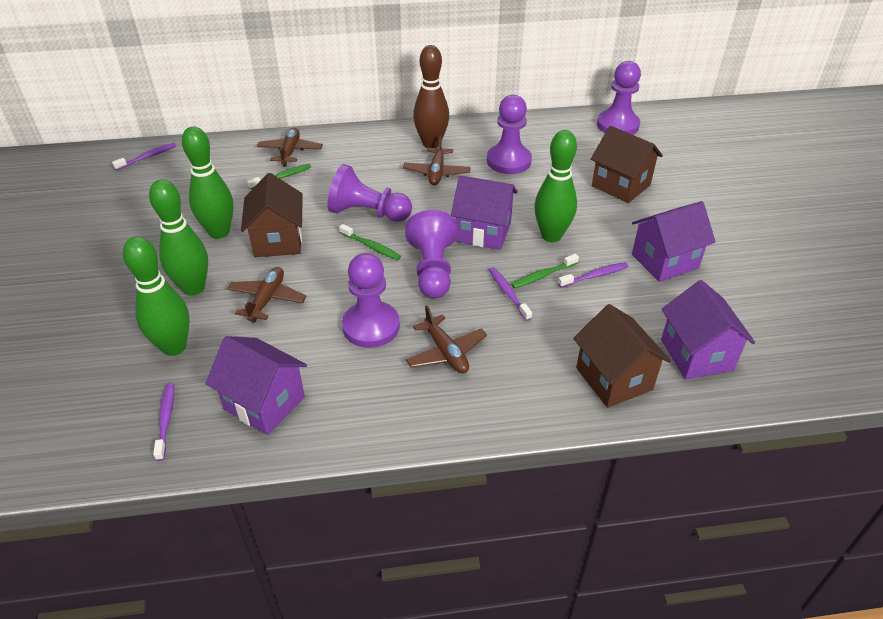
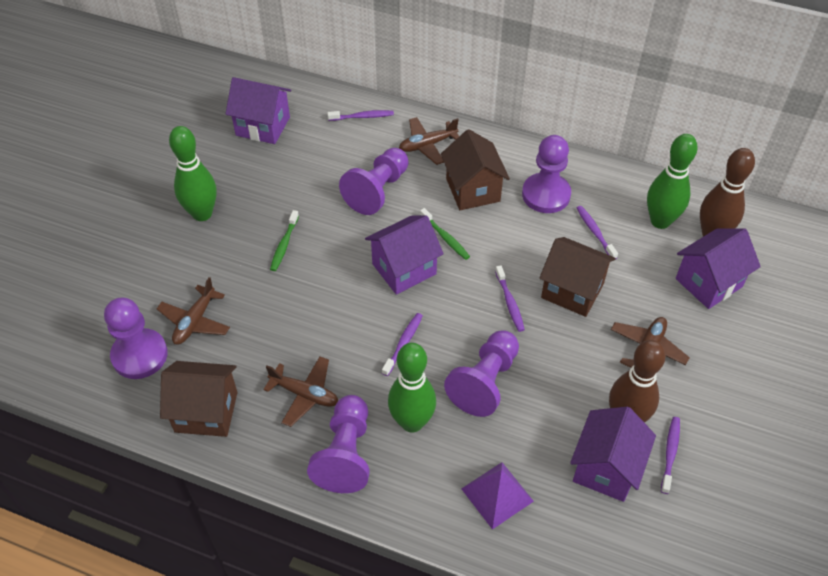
brown bowling pin: [413,45,449,148] = 1 -> [609,340,666,423] [700,148,755,237] = 2
green bowling pin: [123,236,190,356] [149,179,208,296] [182,126,233,239] [534,130,577,242] = 4 -> [169,126,217,221] [388,343,436,433] [647,134,698,229] = 3
green toothbrush: [247,164,311,190] [339,224,401,260] [511,254,579,289] = 3 -> [270,210,299,271] [420,208,470,260] = 2
purple pyramid: none = 0 -> [461,462,534,530] = 1
purple toothbrush: [112,143,176,170] [153,383,174,461] [489,267,532,321] [558,262,628,288] = 4 -> [327,110,394,121] [382,313,423,376] [495,265,525,332] [577,206,618,259] [661,417,680,494] = 5

